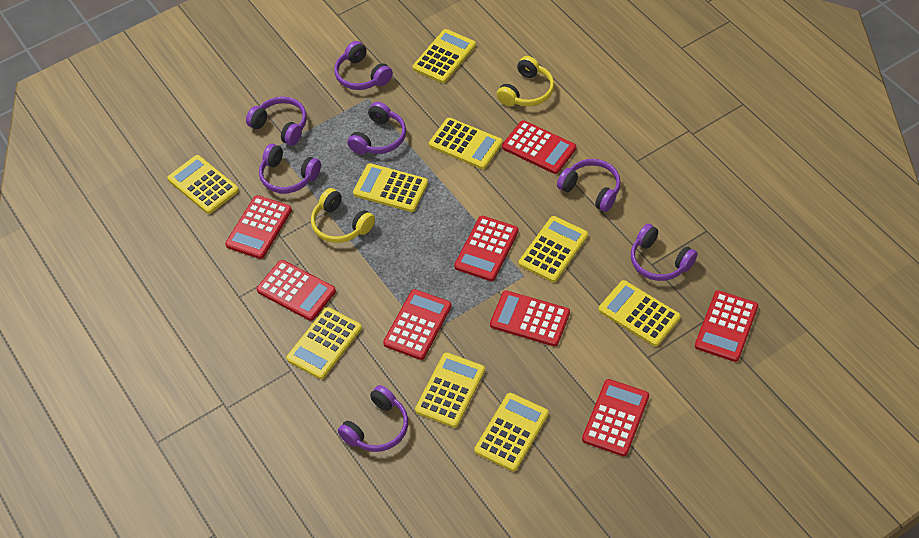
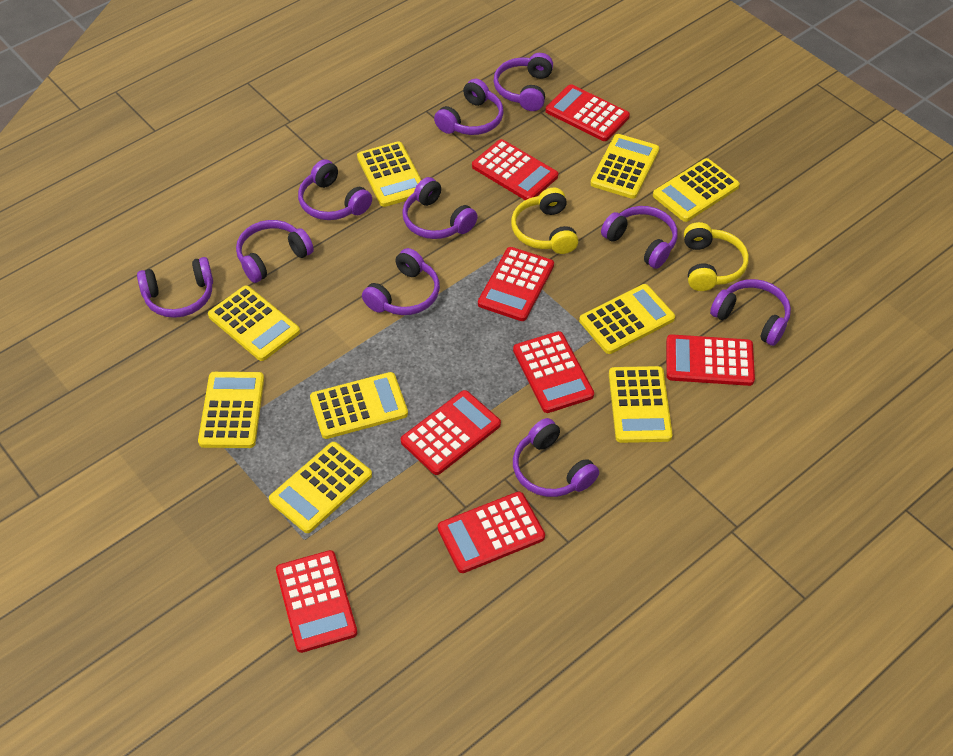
purple headphones: [246,97,307,146] [259,144,321,193] [334,41,393,90] [338,385,408,452] [348,102,406,154] [557,159,621,212] [631,224,697,281] = 7 -> [137,257,213,318] [236,220,314,283] [298,159,372,220] [362,248,440,315] [402,177,478,239] [434,79,504,135] [494,53,553,111] [513,418,599,497] [601,206,678,269] [710,279,791,346] = 10

